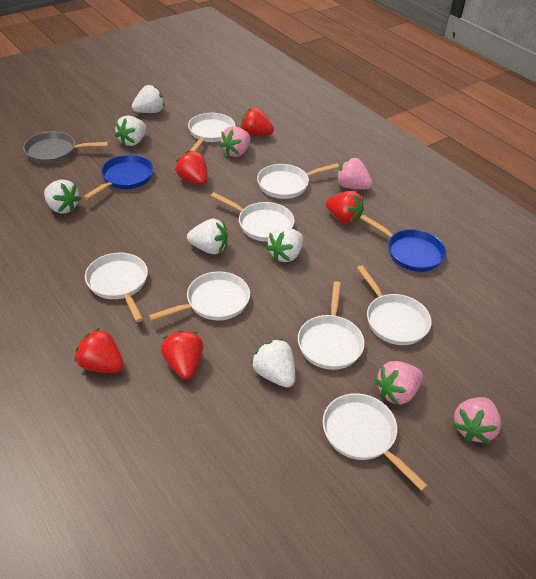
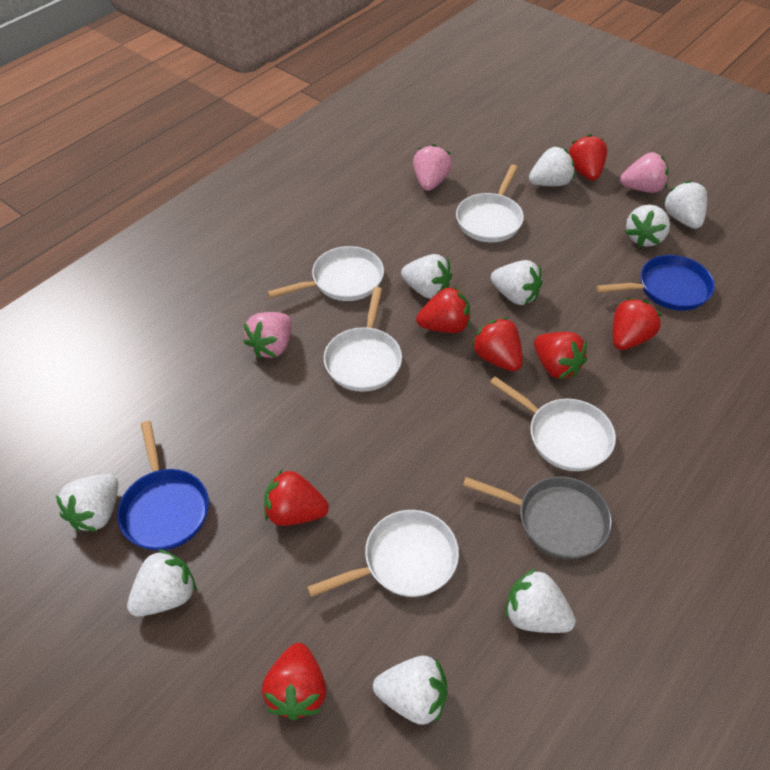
pink strawberry: [219,126,251,157] [336,157,373,189] [375,361,423,406] [453,397,501,444] = 4 -> [243,312,292,359] [413,144,452,191] [620,152,669,193] = 3
red strawberry: [75,328,124,373] [161,330,203,380] [175,150,208,185] [241,107,274,136] [326,191,364,224] = 5 -> [262,643,327,720] [264,470,329,526] [416,287,470,333] [471,317,523,371] [534,332,587,379] [569,134,607,181] [613,298,662,350] = 7
white pan: [85,253,148,322] [149,271,250,321] [188,113,235,152] [211,192,295,242] [257,163,339,199] [298,281,365,370] [323,393,428,491] [357,265,432,345] = 8 -> [268,246,384,301] [307,510,459,597] [324,287,402,392] [456,164,524,242] [490,376,616,471] = 5
white strawberry: [44,180,81,213] [115,116,146,146] [132,85,165,113] [187,218,228,254] [251,339,295,388] [266,227,303,262] = 6 -> [56,474,118,532] [127,549,197,617] [373,656,447,725] [401,254,452,299] [491,260,542,305] [505,568,576,633] [529,146,575,186] [625,205,670,247] [663,181,707,229] = 9

